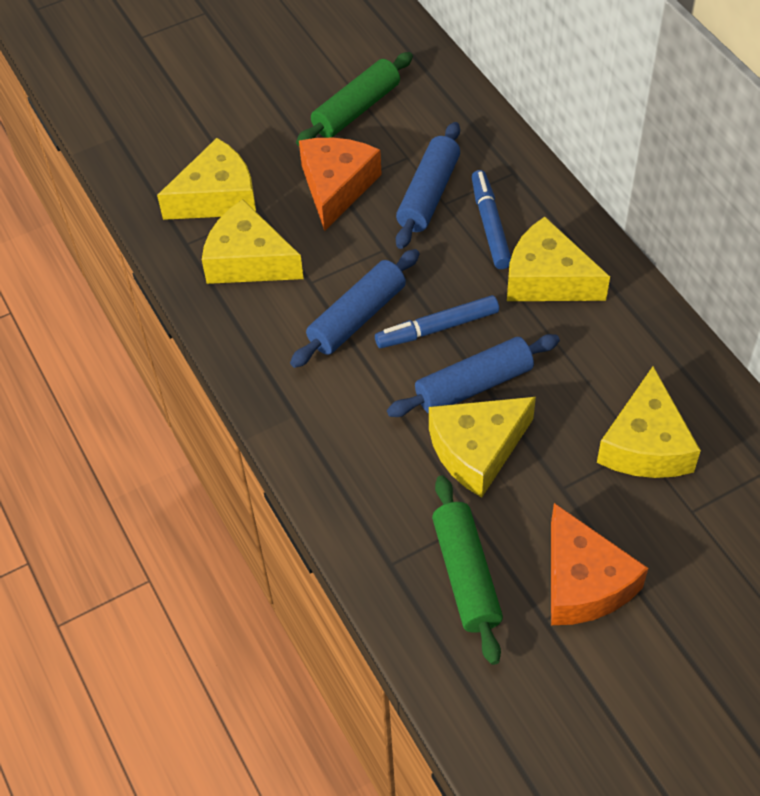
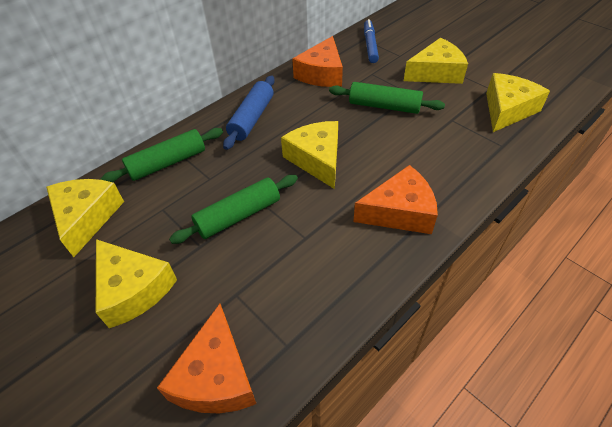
blue marker: [375,295,499,348] [472,170,511,269] = 2 -> [364,19,379,63] = 1
blue rolling pin: [290,249,419,368] [387,334,560,417] [396,122,460,249] = 3 -> [223,76,275,150] = 1
green rolling pin: [296,52,413,146] [432,475,503,665] = 2 -> [100,128,223,182] [169,175,298,244] [329,82,445,114] = 3
orange cheese: [299,138,382,231] [551,503,648,625] = 2 -> [157,304,256,413] [292,36,343,87] [353,165,438,234] = 3

